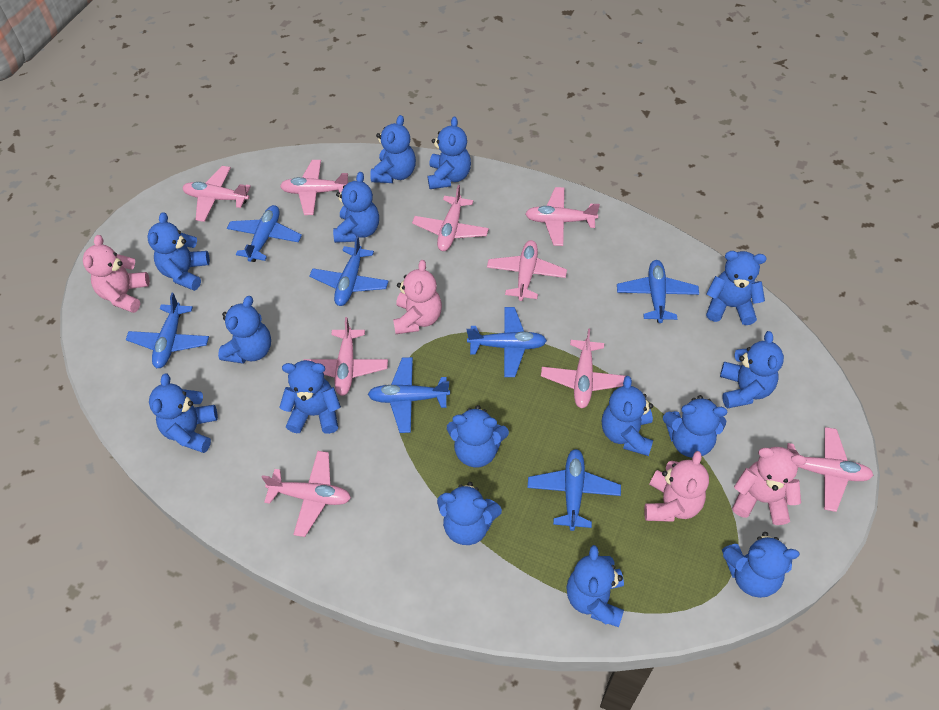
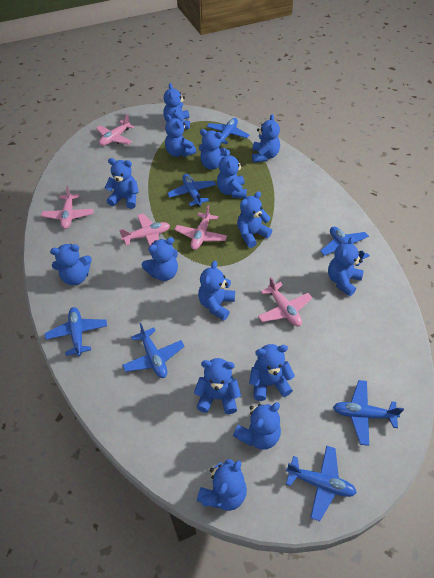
pink plane: [183,166,251,222] [261,451,351,537] [280,160,348,215] [304,317,388,396] [412,185,489,251] [487,240,567,301] [525,187,600,246] [541,329,626,408] [787,427,873,512] = 9 -> [41,185,94,229] [96,114,135,146] [119,214,170,246] [175,205,227,250] [258,277,312,326] = 5
pink teddy bear: [83,235,150,313] [393,260,442,334] [644,451,709,522] [732,447,806,525] = 4 -> none = 0

